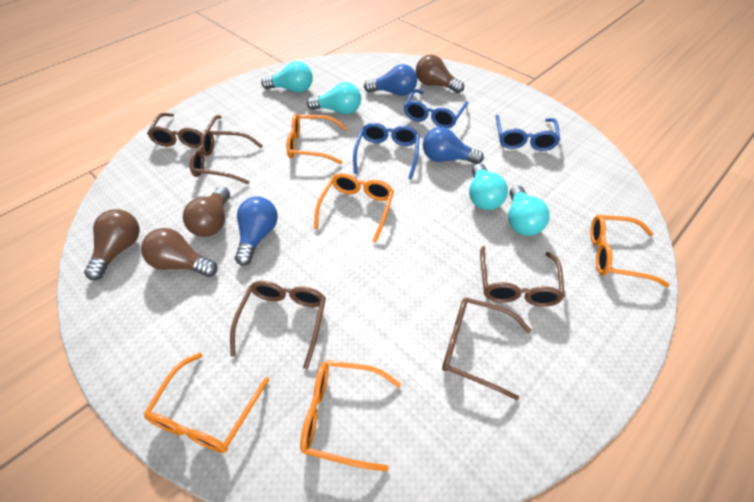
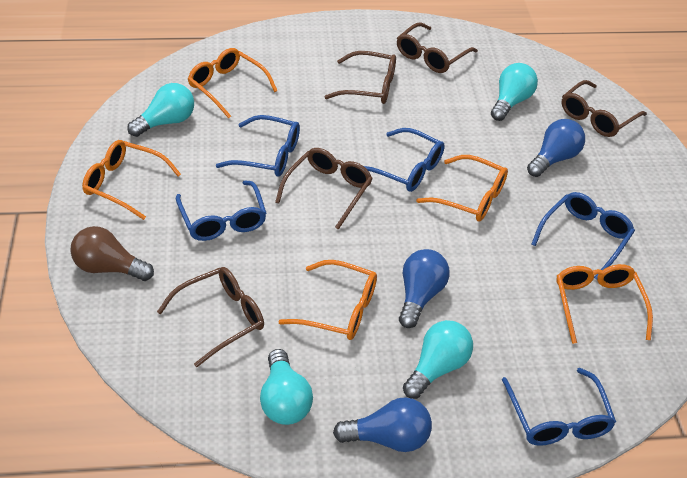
blue glasses: [353,123,419,179] [404,89,468,128] [495,115,560,151] = 3 -> [176,181,266,241] [216,115,300,177] [364,128,445,192] [502,368,616,446] [531,192,635,280] = 5
brown light bulb: [84,209,140,280] [141,228,218,277] [183,186,230,237] [416,54,464,93] = 4 -> [70,226,154,281] = 1

